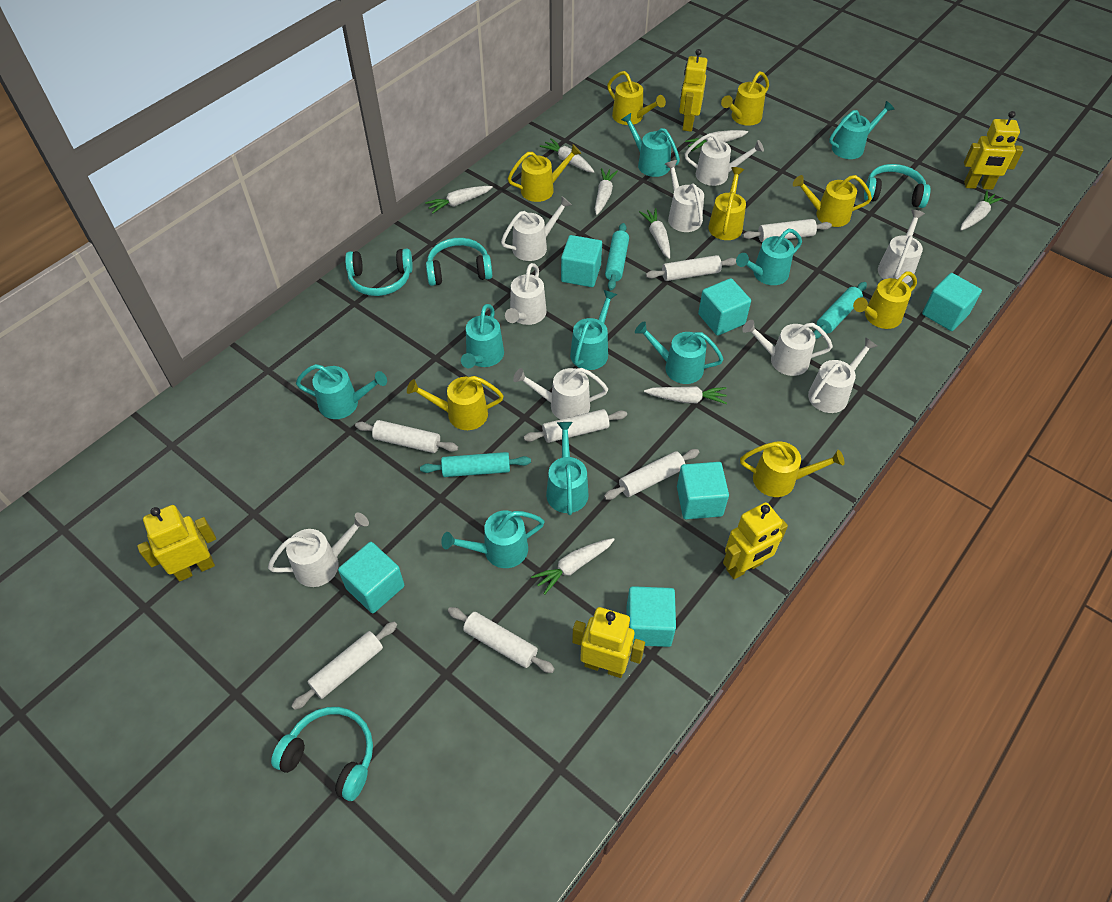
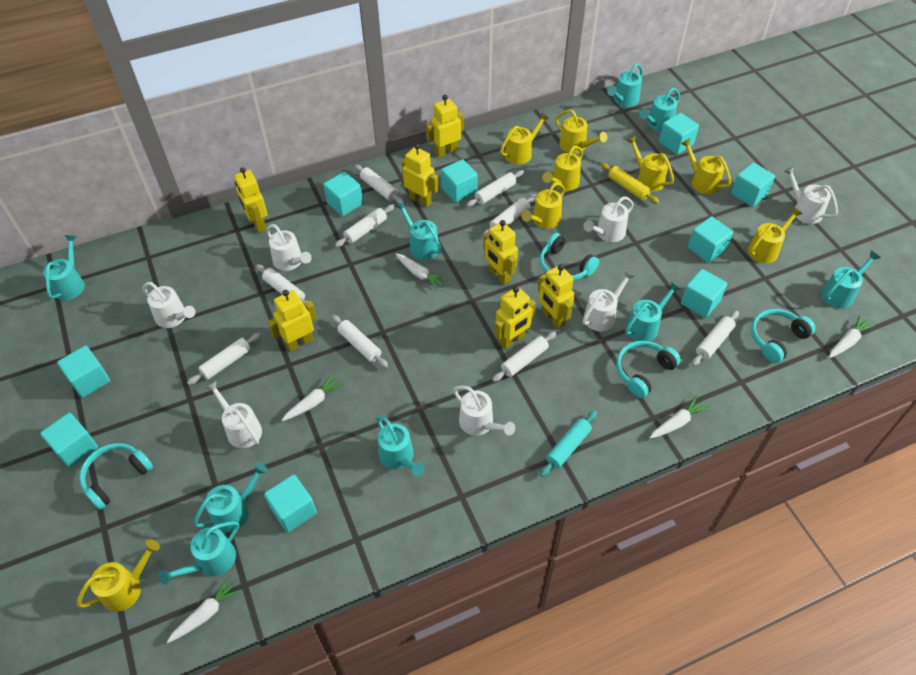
turquoise cube: [338,542,404,613] [561,235,602,287] [627,586,676,647] [677,462,729,519] [698,278,751,336] [922,273,982,331] = 6 -> [40,413,98,468] [57,346,110,398] [264,475,317,532] [323,172,363,216] [441,159,478,203] [659,113,699,155] [681,269,727,318] [688,216,733,263] [731,162,775,207] = 9
turquoise rolling pin: [420,452,531,477] [605,223,629,290] [814,282,867,339] = 3 -> [540,411,597,477] = 1
white carrot: [425,186,493,214] [531,538,615,595] [540,138,595,173] [595,168,618,215] [639,208,670,259] [644,386,727,404] [685,130,748,151] [960,190,1003,231] = 8 -> [167,576,242,643] [282,374,344,421] [395,253,447,290] [650,396,709,439] [829,316,875,358] = 5
white rolling pin: [292,621,397,710] [355,420,458,453] [448,607,555,673] [524,409,627,443] [604,449,699,500] [646,255,736,281] [743,219,832,242] = 7 -> [187,333,261,385] [256,264,308,305] [331,315,388,368] [335,205,395,247] [354,164,404,204] [467,170,524,207] [483,194,536,236] [492,331,557,382] [692,311,739,366] = 9
white watering can: [268,512,369,587] [501,196,572,261] [505,263,547,325] [513,368,608,419] [665,160,704,232] [685,133,764,186] [742,320,833,376] [808,337,877,413] [878,210,925,283] = 9 -> [143,282,196,328] [205,381,262,448] [266,224,312,271] [453,386,515,436] [583,270,635,331] [584,197,634,242] [784,166,838,224] = 7
yellow robot: [137,505,216,582] [572,607,645,678] [679,49,707,132] [723,502,788,579] [964,111,1023,190] = 5 -> [234,167,267,233] [268,290,317,352] [402,144,439,207] [426,95,464,158] [483,220,518,285] [495,286,536,349] [538,264,575,329] = 7
yellow rolling pin: none = 0 -> [601,163,659,204] = 1

